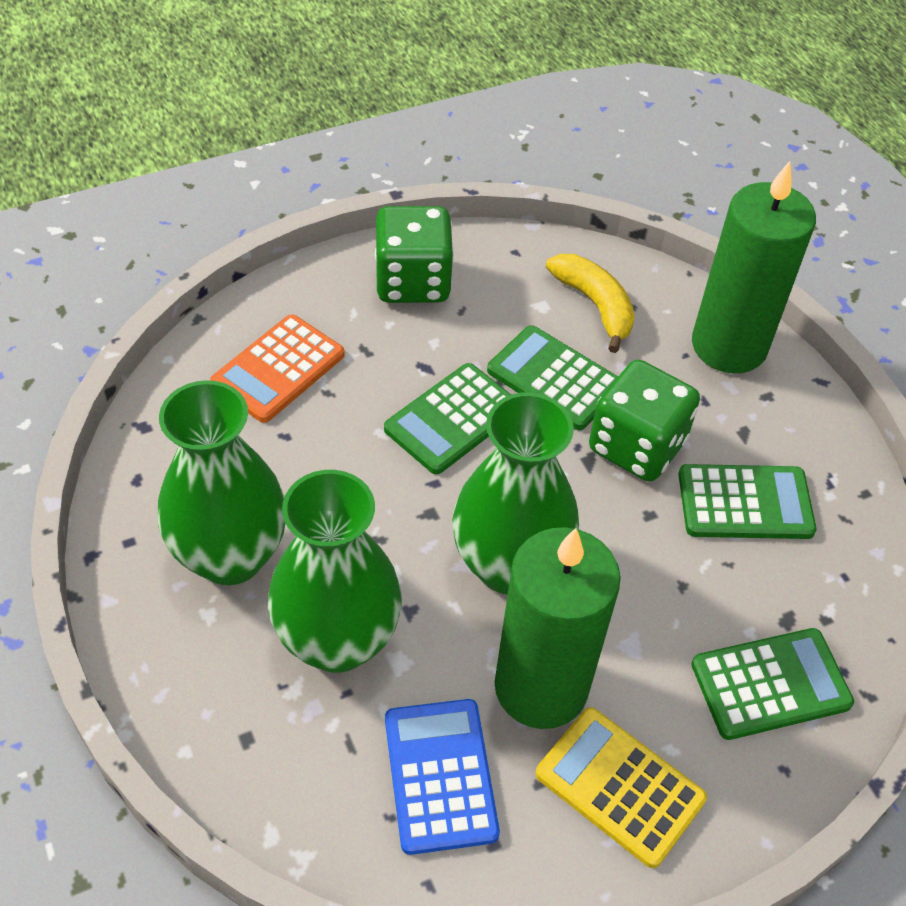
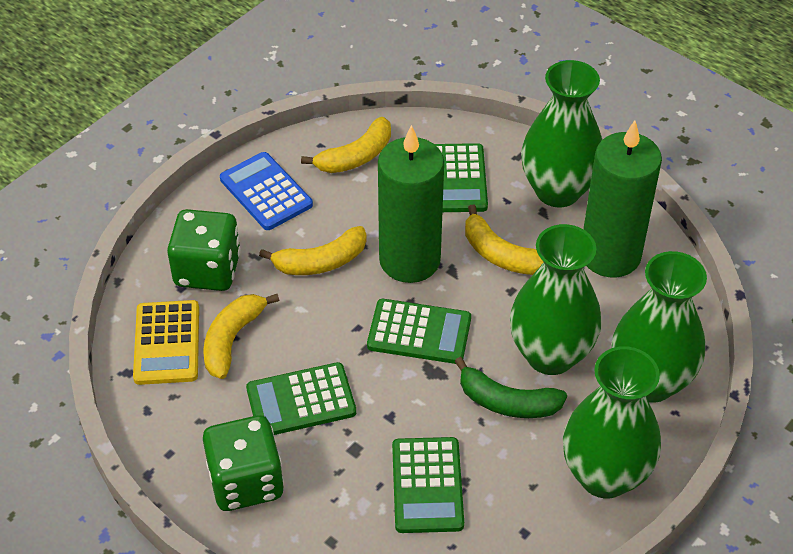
green banana: none = 0 -> [454,357,567,418] = 1
green vase: [158,380,285,585] [268,470,402,673] [452,392,579,594] = 3 -> [510,224,602,375] [521,60,602,207] [563,346,661,498] [612,251,707,403] = 4
orange calculator: [210,314,345,423] = 1 -> none = 0
yellow banana: [546,254,635,353] = 1 -> [203,294,279,379] [259,226,367,275] [301,117,391,173] [465,205,543,275] = 4

